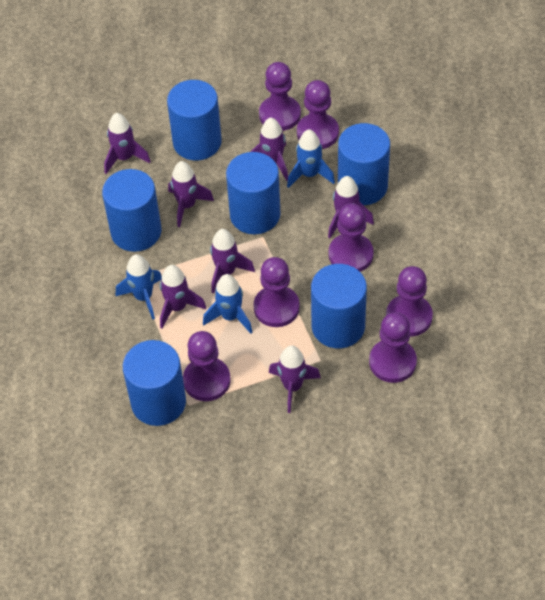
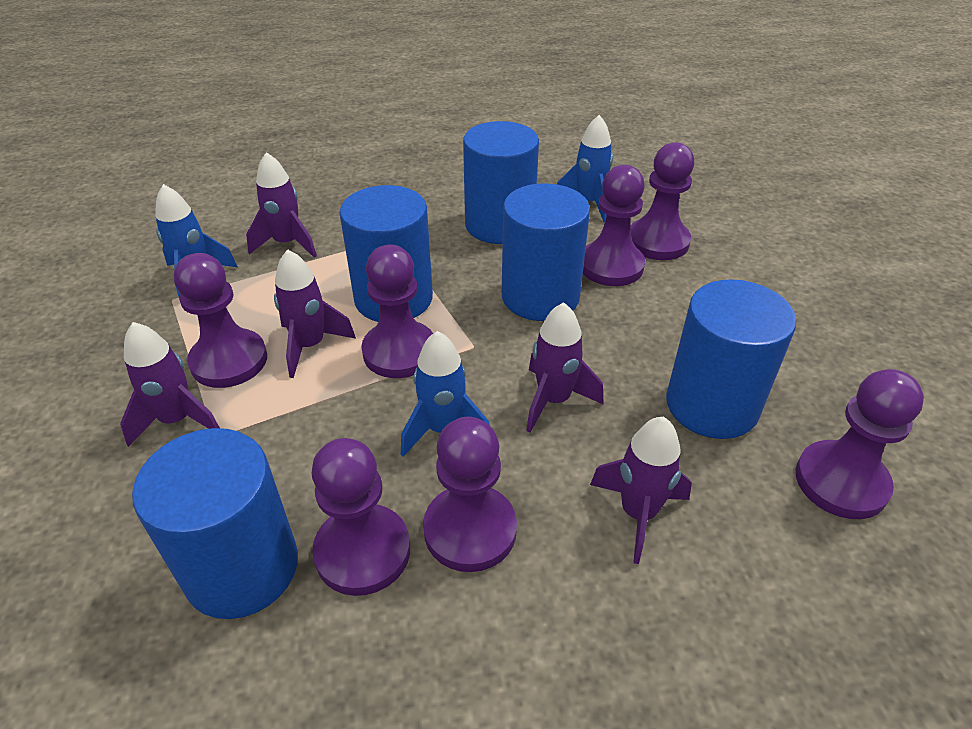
blue cylinder: [102,169,162,252] [123,340,186,426] [167,80,222,160] [226,152,281,234] [311,264,367,348] [338,123,390,205] = 6 -> [132,428,298,619] [339,185,433,322] [463,121,539,244] [502,183,590,321] [666,279,796,439] = 5
purple rocket: [104,113,151,174] [160,265,206,329] [168,161,214,227] [210,229,255,294] [251,118,288,181] [269,345,321,413] [328,176,374,238] = 7 -> [120,322,220,447] [246,152,317,258] [274,249,356,378] [526,302,604,432] [590,416,692,564] = 5

